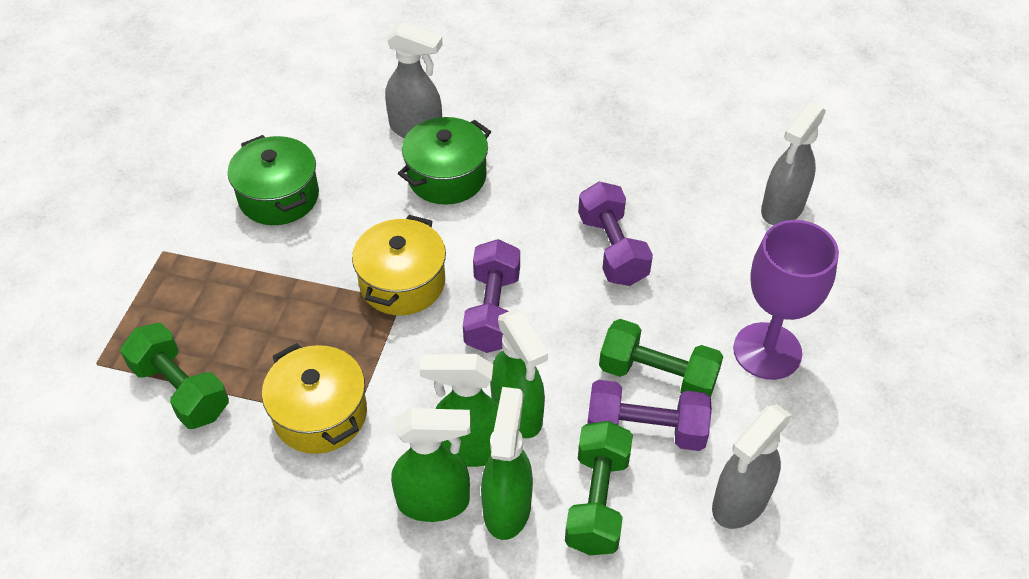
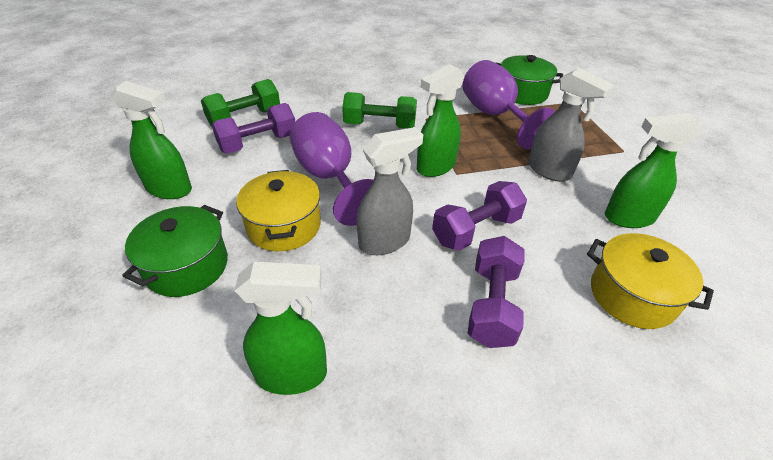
green dumbbell: [120,323,229,429] [565,421,633,555] [599,319,723,397] = 3 -> [201,79,280,127] [342,92,417,129] = 2
grey spray bottle: [385,23,443,138] [712,404,792,529] [761,102,826,225] = 3 -> [357,127,423,255] [528,68,614,182] = 2
purple goblet: [733,220,839,380] = 1 -> [289,112,373,226] [462,60,555,149] = 2

